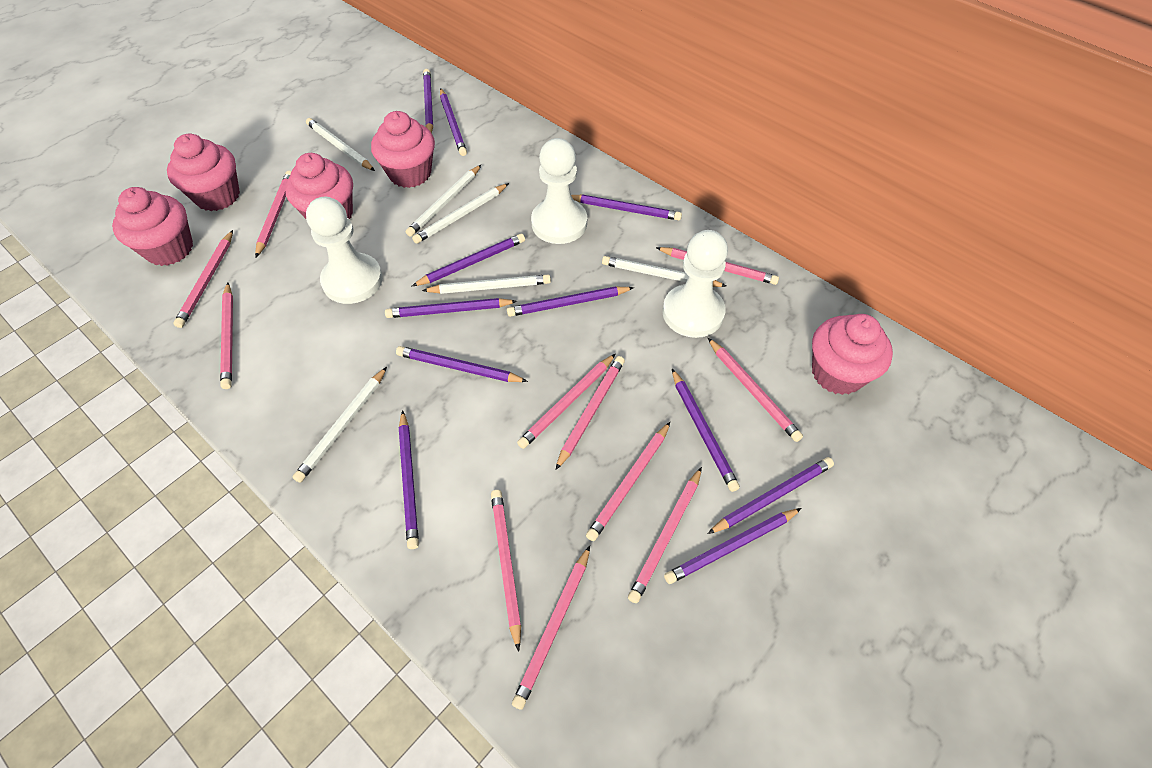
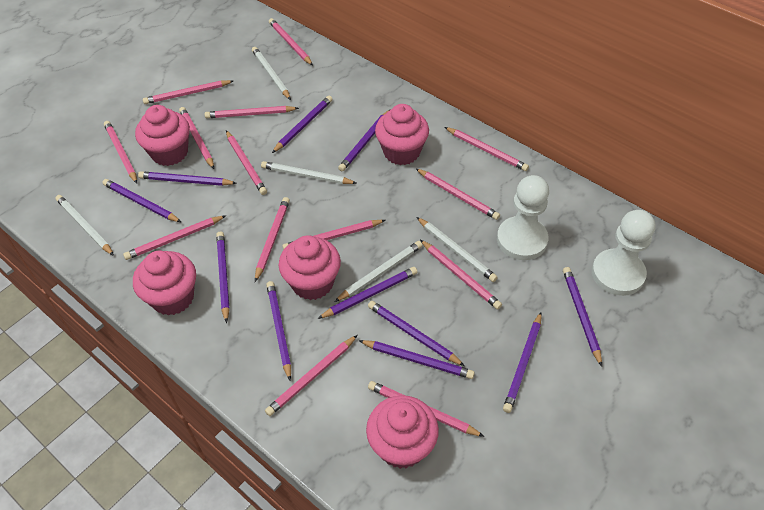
pink pencil: [173,230,233,328] [220,283,233,389] [255,171,291,257] [491,490,521,652] [512,546,590,710] [517,354,615,449] [556,356,625,470] [586,422,670,541] [628,467,702,603] [656,247,779,285] [708,338,803,442] = 11 -> [104,121,137,183] [123,215,226,260] [143,80,233,104] [179,107,214,169] [205,106,299,118] [226,130,267,195] [255,197,290,282] [265,335,357,416] [269,18,313,65] [282,220,385,250] [368,381,485,437] [415,168,500,220] [420,240,502,309] [445,127,529,171] = 14
white pawn: [306,197,383,304] [531,138,587,244] [663,230,728,338] = 3 -> [497,175,549,260] [592,210,655,296] = 2
white pencil: [293,367,387,483] [306,118,375,171] [406,165,481,237] [412,183,509,244] [422,275,551,294] [602,256,726,287] = 6 -> [56,195,114,256] [252,47,291,100] [261,161,357,184] [335,241,423,302] [416,217,498,282] = 5

